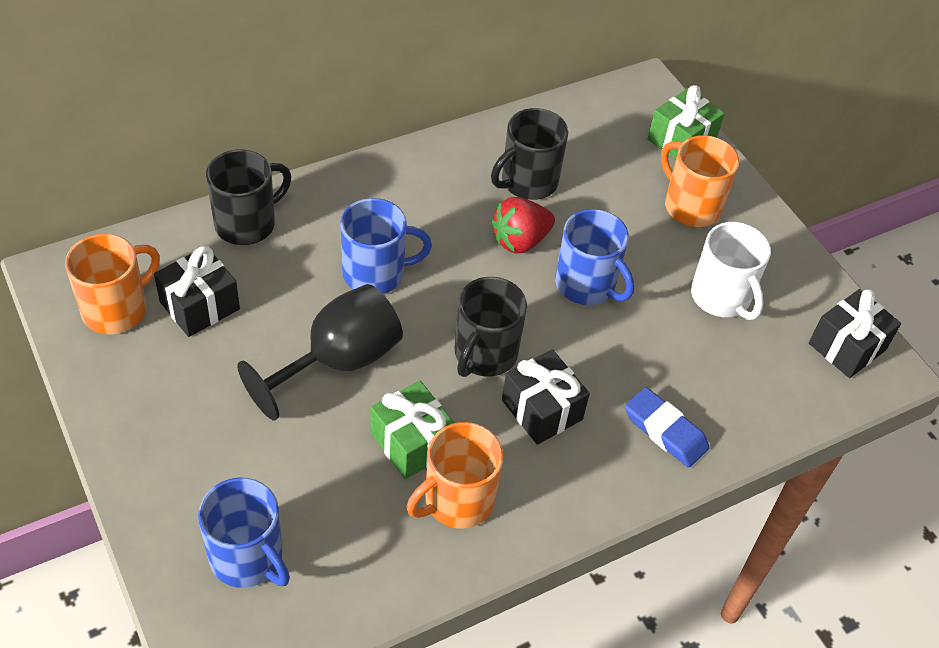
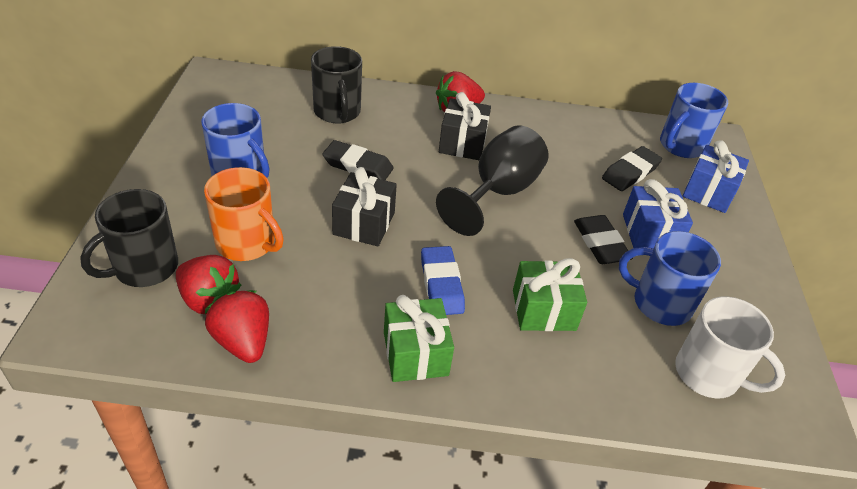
black eraser: none = 0 -> [322,140,394,180] [574,215,633,264] [602,146,662,191] = 3
black gift: [154,246,240,337] [502,349,590,445] [809,289,901,378] = 3 -> [332,167,397,247] [439,92,491,160] = 2
black mug: [206,149,291,245] [455,277,527,377] [491,108,568,200] = 3 -> [80,189,178,287] [311,46,362,123] = 2
blue gift: none = 0 -> [623,179,693,248] [683,140,749,213] = 2
orange mug: [65,234,160,334] [406,422,503,529] [661,135,739,227] = 3 -> [204,167,284,261] = 1
red strawberry: [491,197,555,253] = 1 -> [176,255,241,315] [205,290,269,363] [436,71,485,112] = 3

